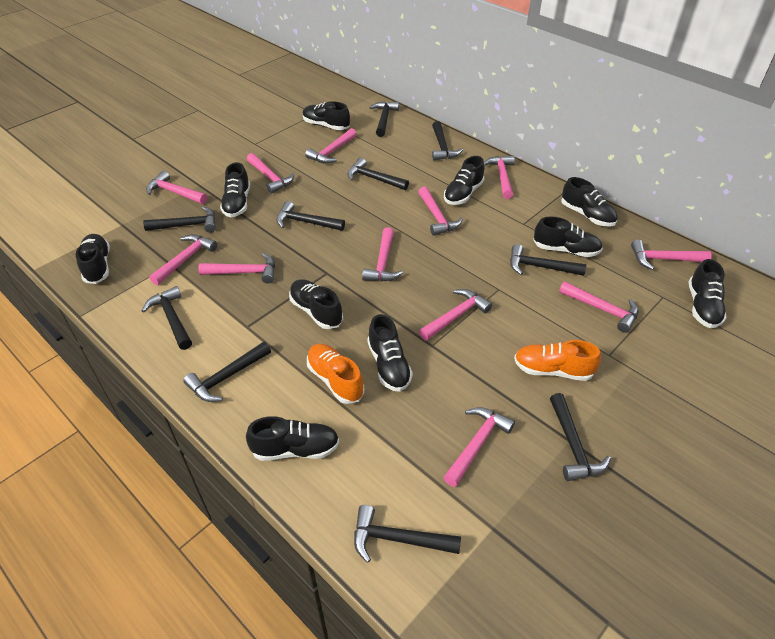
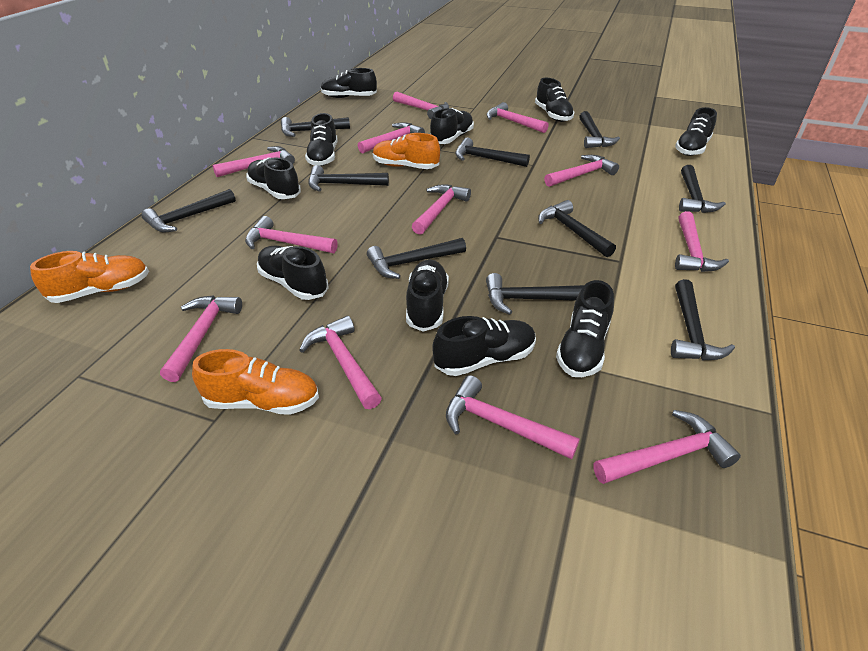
orange shoe: [307,344,364,404] [514,340,601,381] = 2 -> [30,251,149,303] [192,349,319,415] [373,133,440,169] = 3

